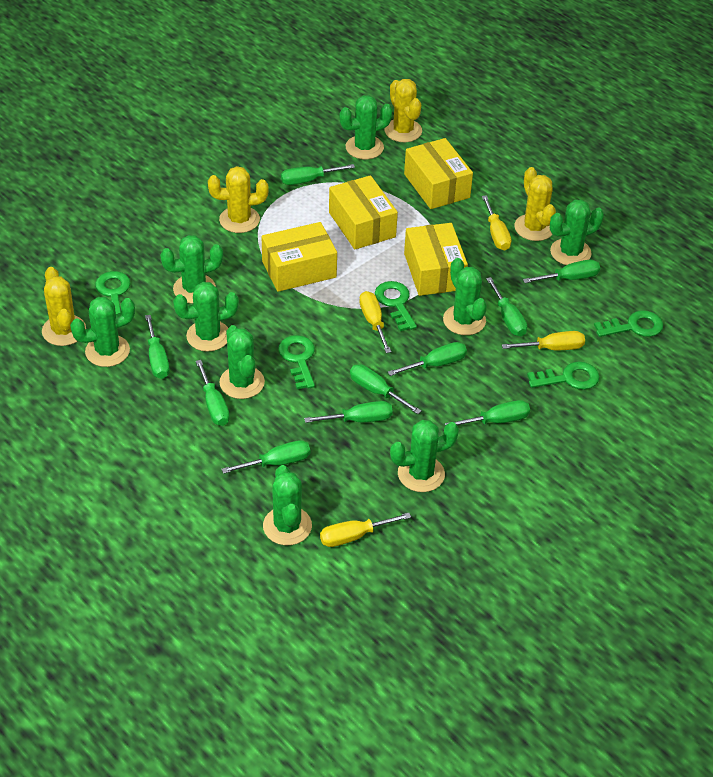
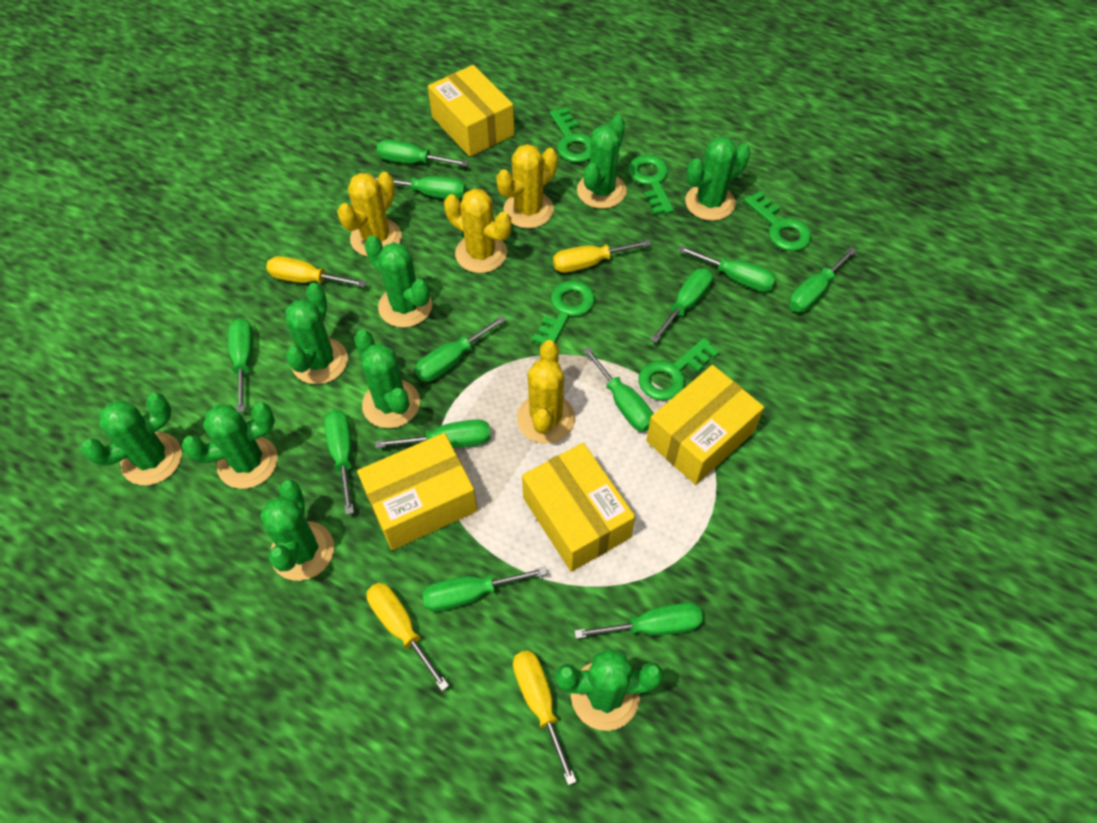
green screwdriver: [145,315,170,379] [196,360,230,426] [222,440,310,474] [281,164,355,185] [304,401,393,423] [350,364,422,414] [388,342,467,376] [445,400,530,425] [486,277,527,336] [523,260,600,283] = 10 -> [228,318,253,412] [324,410,354,515] [373,176,466,199] [375,419,491,448] [377,139,469,166] [415,315,506,382] [422,566,548,612] [574,603,703,639] [583,347,653,432] [650,268,713,343] [678,246,776,292] [789,247,857,312] = 12

